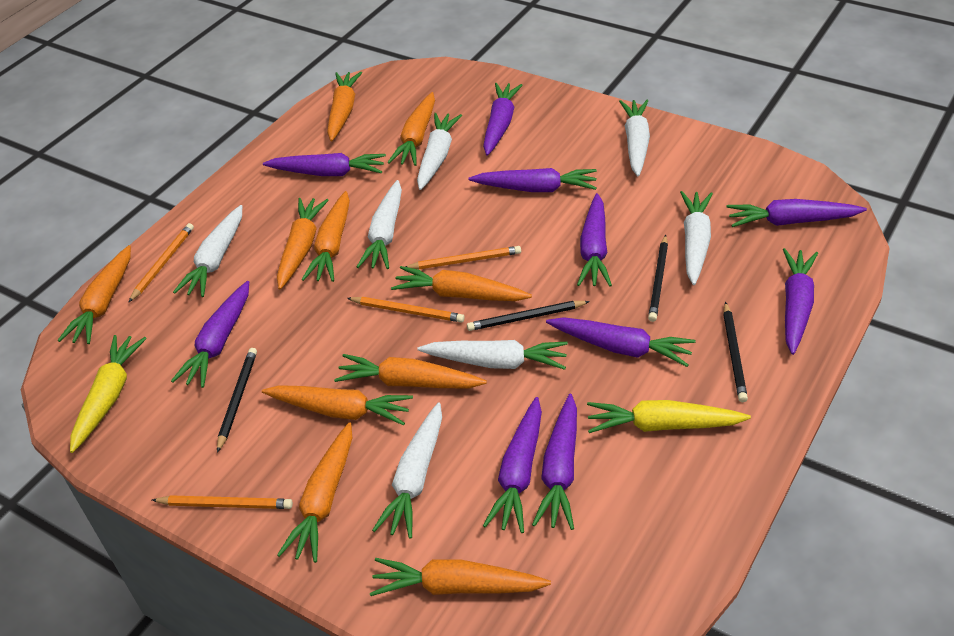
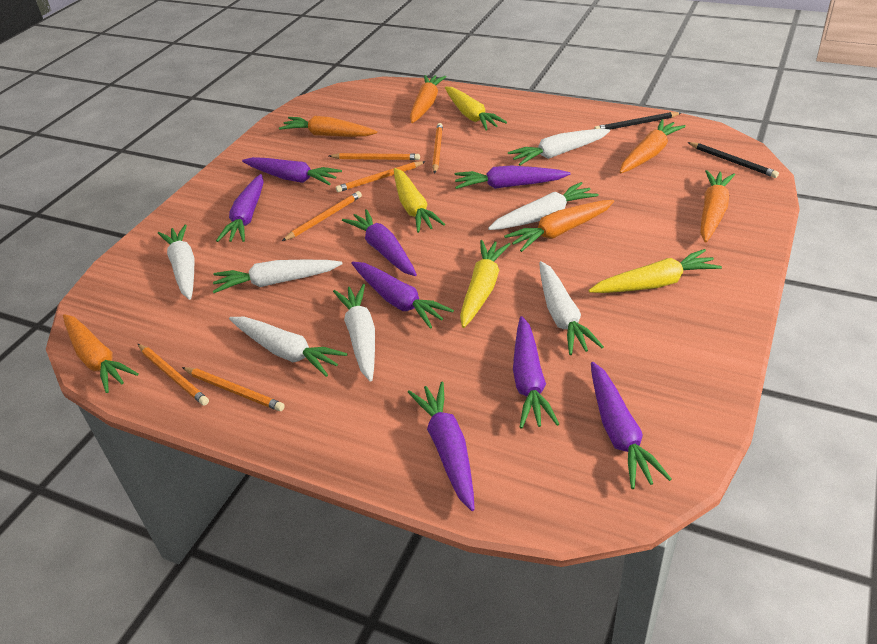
black pencil: [217,348,257,453] [467,301,590,331] [648,235,668,322] [723,302,748,402] = 4 -> [594,112,681,130] [687,142,779,178] = 2
orange carrot: [58,245,131,344] [262,385,413,425] [277,198,329,290] [277,422,352,563] [301,191,350,282] [327,72,362,141] [334,354,487,388] [370,558,551,596] [387,92,435,166] [391,266,532,301] = 10 -> [63,314,139,393] [279,116,377,137] [410,75,447,123] [504,200,614,252] [620,119,686,173] [700,170,735,242] = 6
orange pencil: [129,223,194,302] [152,495,293,509] [347,297,464,322] [405,246,521,269] = 4 -> [138,344,209,405] [182,367,285,411] [282,191,362,241] [329,153,420,160] [336,161,426,192] [432,123,443,174] = 6
purple carrot: [171,281,249,388] [263,153,386,176] [469,168,597,192] [483,83,523,156] [483,397,542,533] [532,394,577,530] [546,317,696,367] [577,193,612,287] [726,199,867,227] [783,248,818,355] = 10 -> [216,174,264,242] [242,157,342,185] [342,209,417,276] [351,261,454,329] [408,382,475,511] [455,166,571,189] [513,316,559,428] [591,362,672,489] = 8
yellow carrot: [70,335,147,453] [587,400,751,433] = 2 -> [394,168,445,233] [445,87,507,131] [460,240,511,328] [589,249,722,293] = 4

